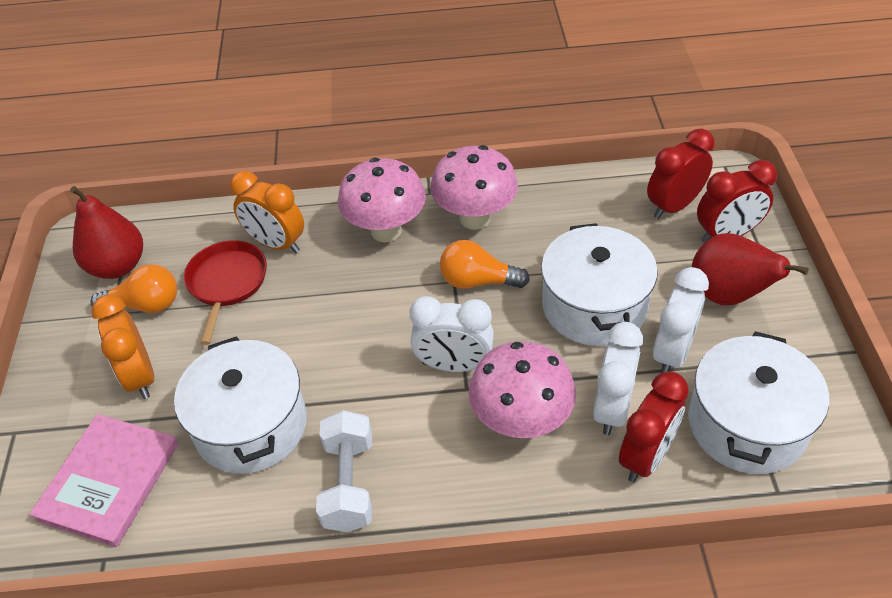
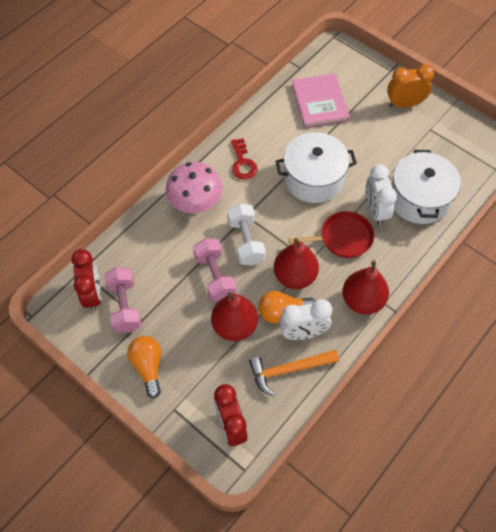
orange clock: [91,295,154,399] [230,171,304,253] = 2 -> [387,64,434,108] = 1
orange hammer: none = 0 -> [249,350,339,396] = 1
pink dumbbell: none = 0 -> [104,267,142,333] [193,239,237,302] = 2
pink mushroom: [338,158,426,242] [430,145,518,230] [469,341,576,438] = 3 -> [166,162,223,214] = 1
red clock: [619,372,689,482] [647,129,715,219] [697,160,777,243] = 3 -> [71,249,102,311] [214,384,248,446] = 2
red key: none = 0 -> [231,138,257,180] = 1
red pear: [70,186,143,279] [692,233,809,305] = 2 -> [211,292,258,341] [274,238,319,289] [342,260,389,314] = 3
white clock: [410,296,494,372] [593,322,643,435] [653,267,709,373] = 3 -> [279,299,332,340] [365,164,397,226] = 2
white pot: [174,336,307,474] [541,223,658,346] [688,331,829,474] = 3 -> [276,132,357,203] [392,150,461,224] = 2

